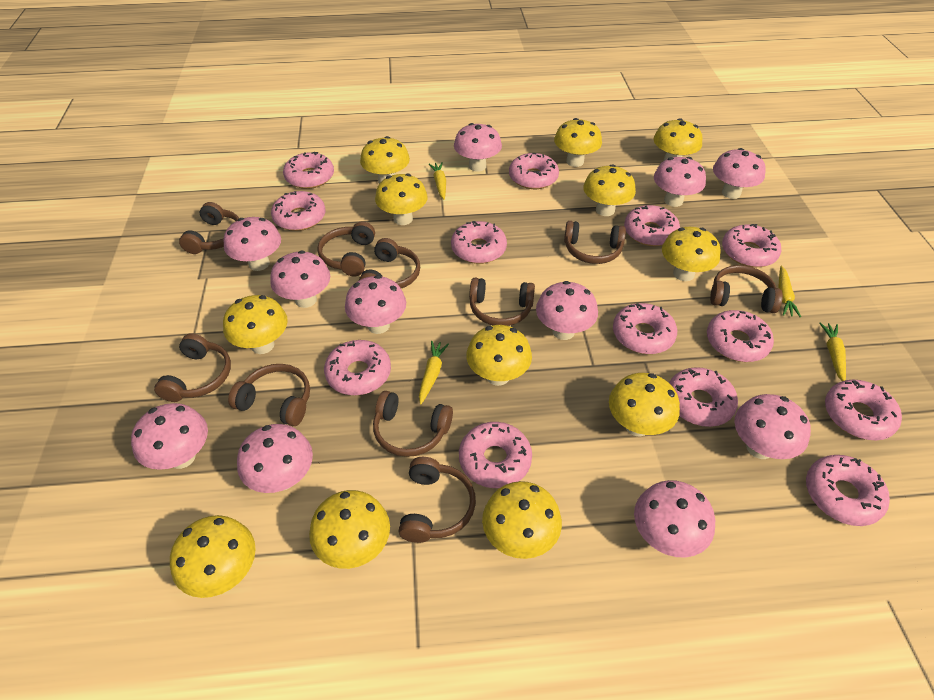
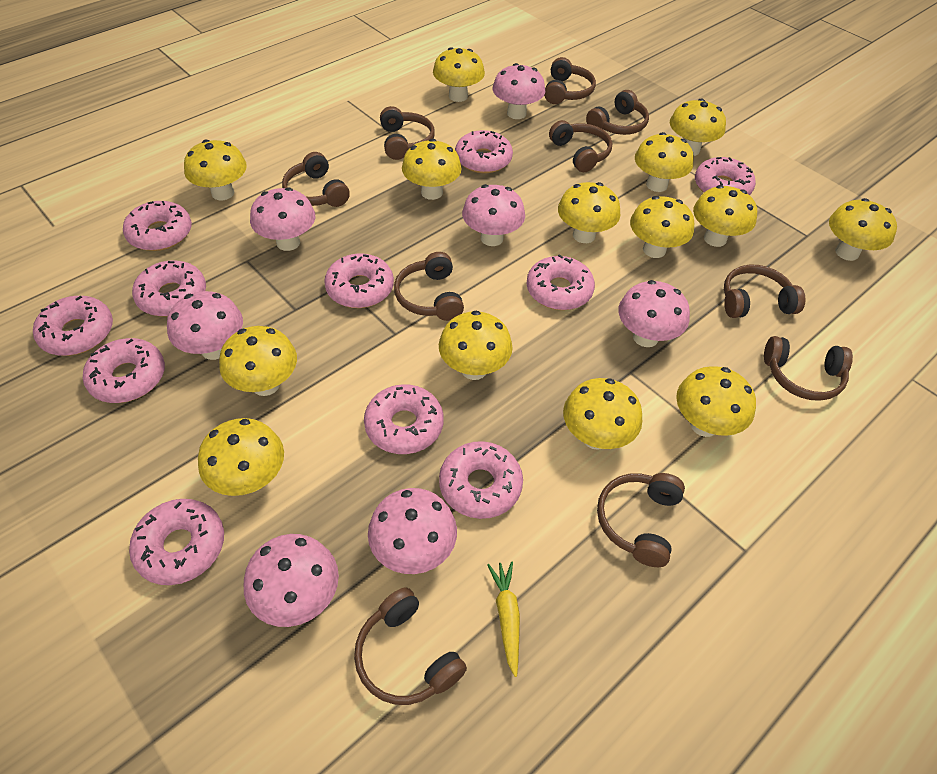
pink donut: [271,191,325,231] [283,152,334,189] [324,340,391,395] [451,221,507,264] [459,422,532,488] [509,153,559,189] [613,303,677,354] [624,205,680,246] [669,367,738,427] [707,310,774,362] [722,224,781,267] [806,455,890,526] [825,380,902,440] = 13 -> [33,296,113,356] [83,338,165,403] [123,201,192,251] [129,499,224,585] [132,260,206,317] [324,254,394,308] [364,384,444,454] [439,441,523,519] [455,130,513,173] [526,254,595,310] [695,157,756,195] = 11
pink mushroom: [131,403,208,470] [223,217,281,271] [237,424,313,493] [270,250,330,308] [345,275,406,334] [454,123,502,171] [536,281,598,340] [634,480,715,558] [654,157,706,207] [713,148,766,199] [734,394,811,459] = 11 -> [167,291,243,360] [244,534,339,627] [250,188,315,251] [368,488,457,574] [462,184,525,246] [492,63,545,119] [618,280,690,347] = 7
yellow carrot: [419,341,449,404] [429,162,446,200] [778,266,801,317] [819,322,846,381] = 4 -> [487,562,520,677] = 1
yellow mushroom: [170,515,256,598] [223,295,288,354] [309,490,390,569] [360,136,410,184] [375,174,428,225] [466,325,532,386] [482,481,562,559] [554,118,602,167] [583,164,636,216] [609,373,680,437] [654,118,702,161] [662,227,721,281] = 12 -> [184,139,247,200] [198,418,284,496] [219,326,297,396] [402,139,462,200] [433,47,485,102] [439,311,513,380] [558,182,621,243] [563,378,642,450] [630,196,694,258] [635,132,694,192] [670,99,726,156] [676,366,756,437] [693,185,757,247] [829,198,897,261] = 14

